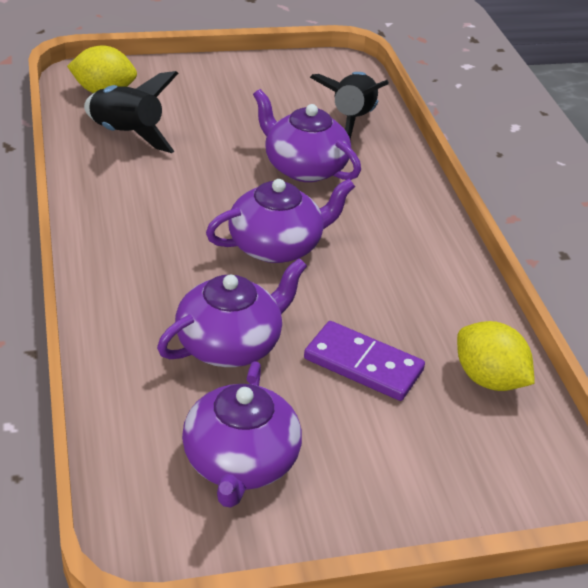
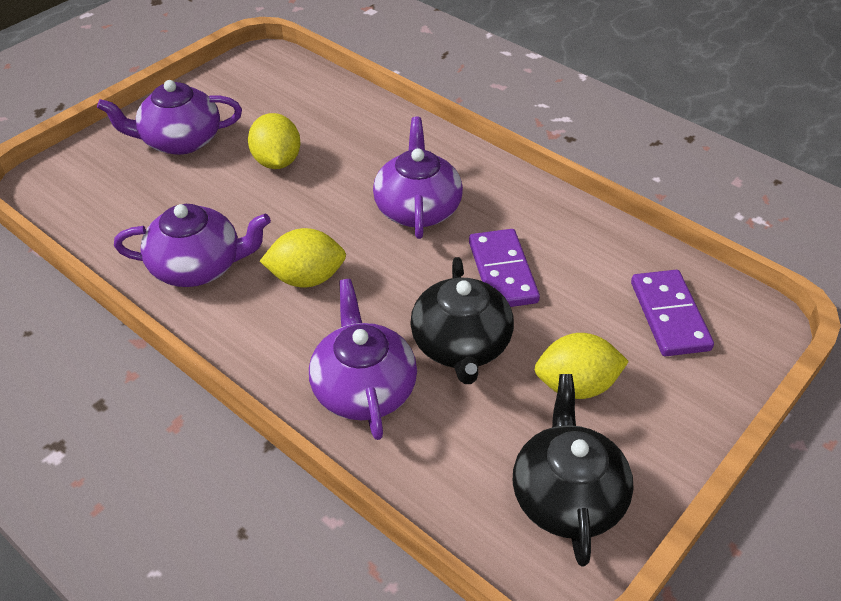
black rocket: [84,71,179,153] [310,72,389,139] = 2 -> none = 0
black teapot: none = 0 -> [410,257,514,384] [513,374,633,566] = 2
purple domino: [304,321,425,401] = 1 -> [469,229,540,307] [631,270,714,356] = 2
yellow lemon: [67,45,137,93] [457,321,535,391] = 2 -> [248,113,301,169] [260,228,346,287] [535,333,629,399] = 3

